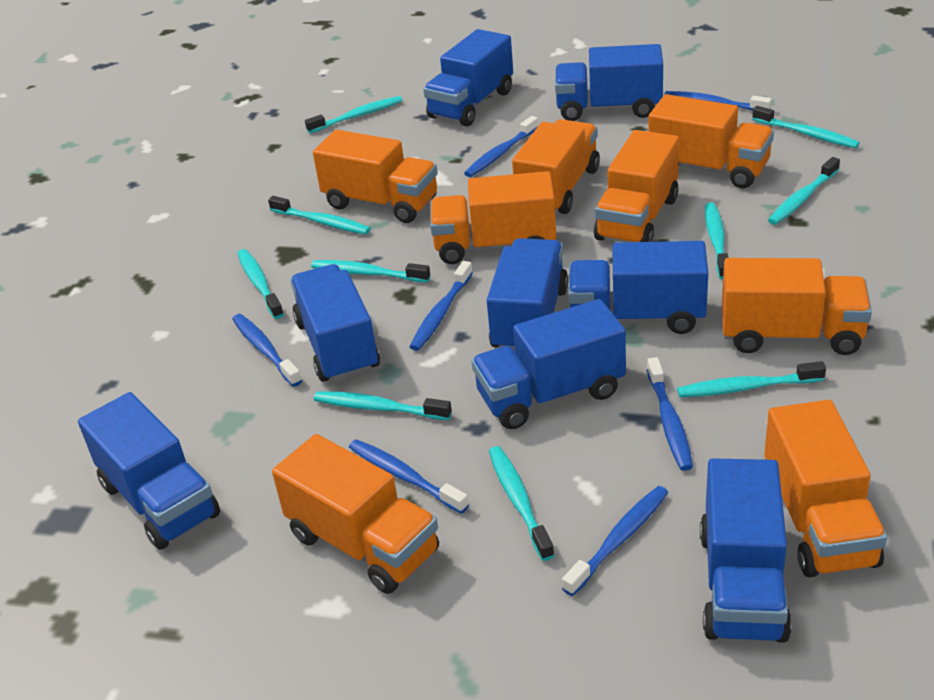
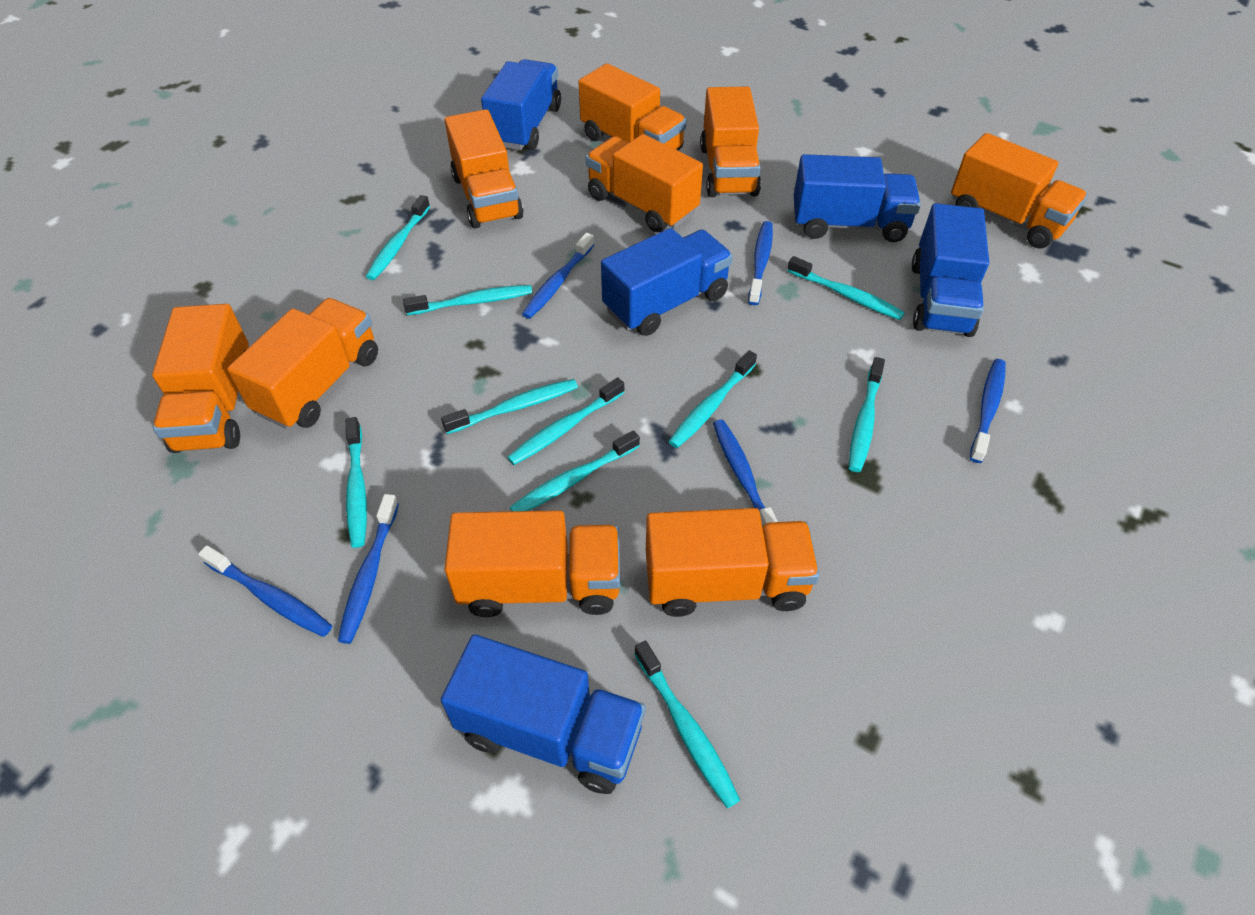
blue toothbrush: [232,314,302,387] [349,439,469,514] [410,261,473,351] [464,116,538,177] [562,486,668,596] [647,357,693,471] [664,91,772,111] = 7 -> [198,545,332,637] [338,494,399,644] [522,233,594,319] [713,420,778,527] [748,221,773,305] [970,359,1006,463] = 6
blue truck: [78,392,220,550] [290,264,380,382] [423,29,513,126] [471,299,626,429] [487,238,568,351] [555,44,663,121] [568,241,708,334] [700,458,792,643] = 8 -> [441,634,646,794] [481,59,561,150] [601,228,733,336] [794,154,921,242] [912,203,989,337] = 5
orange truck: [272,434,439,594] [313,130,438,223] [430,171,556,264] [512,119,600,214] [594,130,679,242] [648,94,774,188] [722,258,872,355] [764,400,887,578] = 8 -> [152,304,249,453] [227,298,378,429] [444,109,523,228] [444,510,620,617] [578,63,687,151] [586,134,703,233] [646,508,820,617] [700,87,761,197] [951,133,1088,249] = 9

